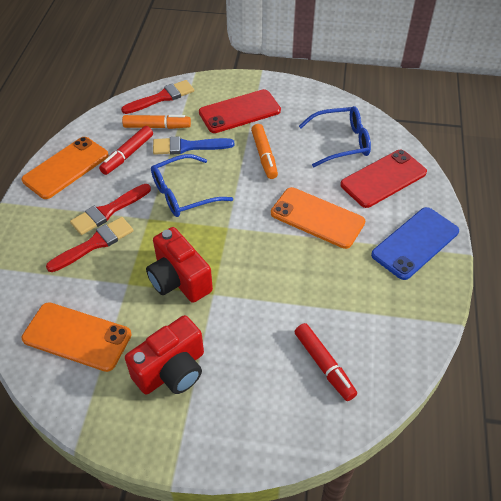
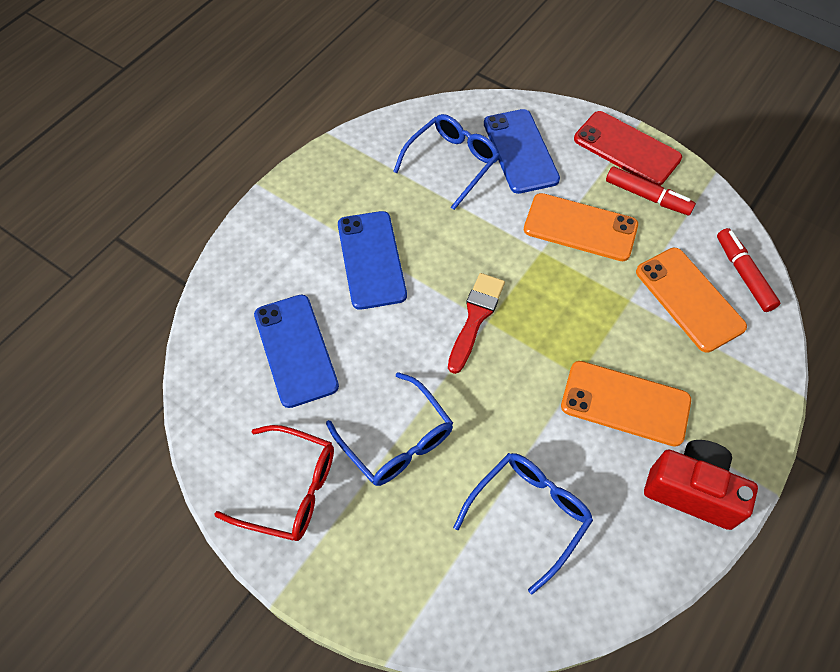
blue brush: [153,136,234,155] = 1 -> none = 0
blue glasses: [151,154,233,217] [299,106,371,167] = 2 -> [326,372,453,486] [393,114,500,210] [453,453,593,595] = 3
blue phone: [371,207,459,280] = 1 -> [254,295,339,408] [338,211,407,310] [484,109,560,194] = 3
orange marker: [122,115,191,129] [251,124,278,179] = 2 -> none = 0
red brush: [46,217,133,272] [70,184,151,235] [121,80,194,114] = 3 -> [448,273,505,374] = 1
red camera: [125,315,204,395] [146,227,213,303] = 2 -> [644,440,758,530] = 1
red glasses: none = 0 -> [214,425,334,541] = 1
red phone: [199,89,281,133] [340,150,427,208] = 2 -> [574,111,682,186] = 1

